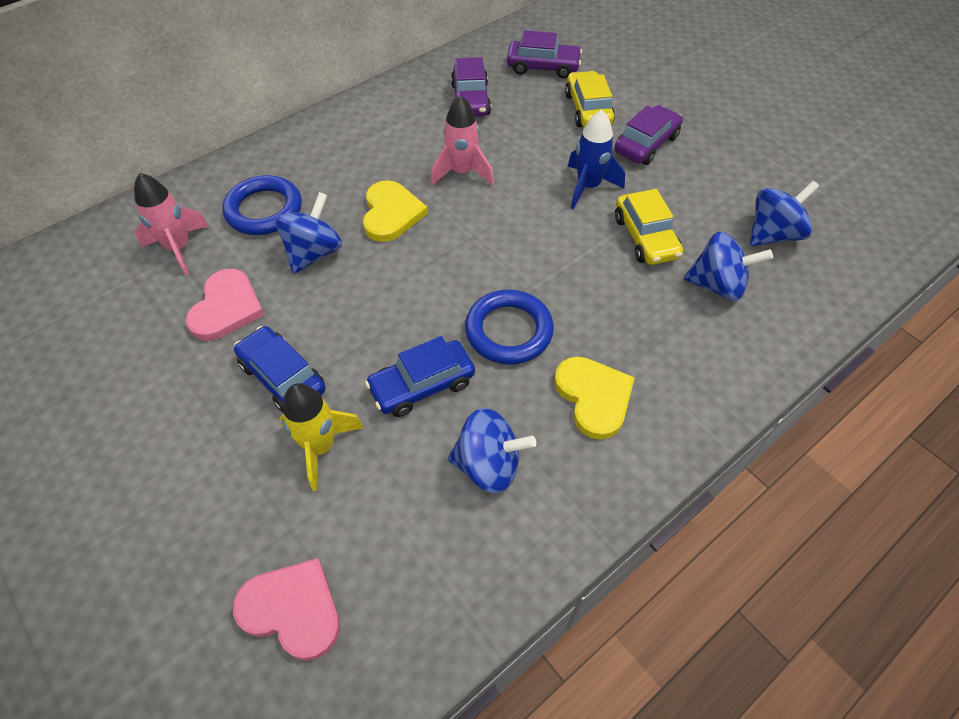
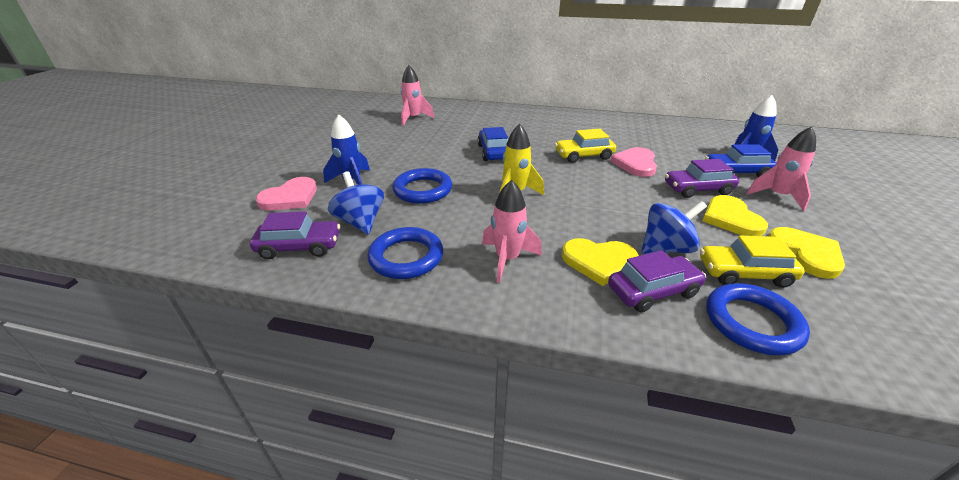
blue ring: [222,175,302,235] [465,290,554,365] = 2 -> [367,227,443,279] [392,168,452,204] [706,283,810,356] = 3
blue rocket: [568,110,625,210] = 1 -> [323,114,370,185] [734,95,778,161] = 2
blue spinning top: [275,192,342,274] [448,408,536,494] [684,231,773,301] [750,181,819,246] = 4 -> [328,171,384,234] [642,201,707,254] = 2
pink rocket: [134,173,209,275] [431,95,494,186] = 2 -> [401,65,434,126] [482,180,542,283] [746,126,816,211] = 3
yellow heart: [363,180,428,242] [554,356,635,440] = 2 -> [562,238,638,286] [702,195,768,236] [768,227,845,279] = 3

